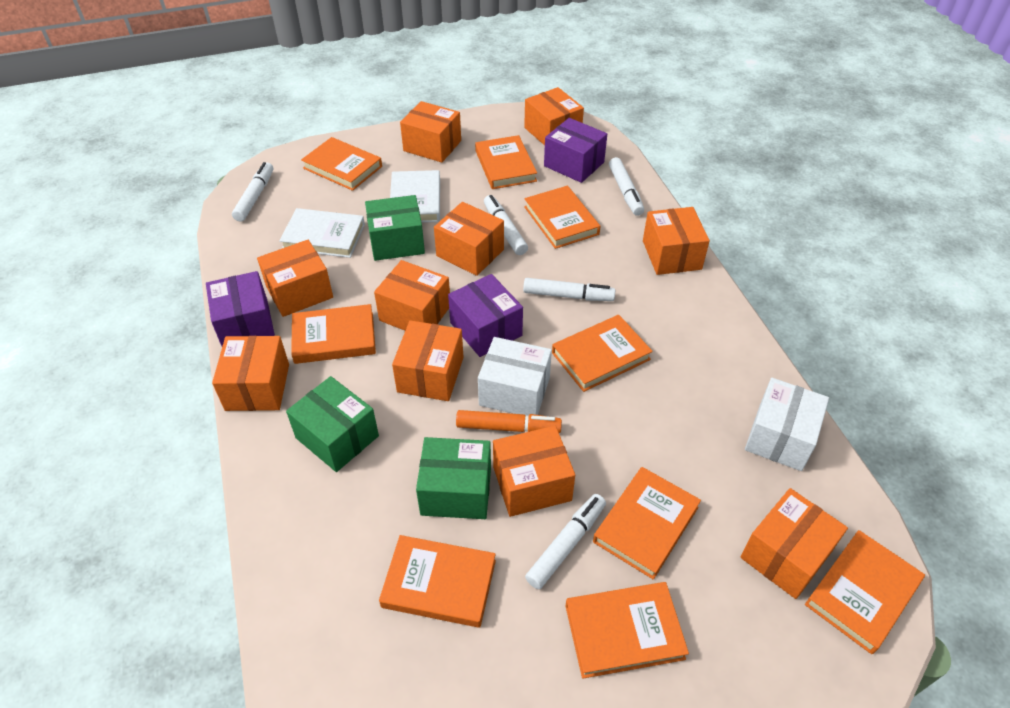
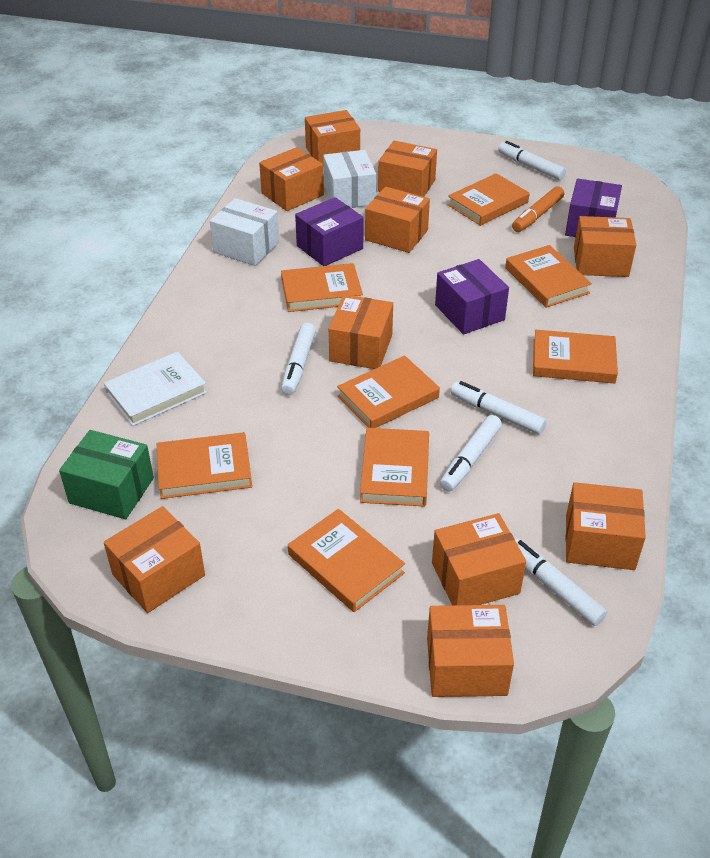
green box: [286,376,379,472] [365,195,425,261] [416,437,491,519] = 3 -> [59,430,154,519] = 1
orange book: [291,304,376,364] [301,137,382,191] [379,535,496,628] [475,135,537,189] [524,186,601,249] [552,315,653,392] [565,582,689,679] [593,467,701,580] [805,530,925,654] = 9 -> [157,432,252,499] [281,263,363,312] [288,509,405,612] [337,355,440,428] [360,428,429,507] [447,173,530,226] [505,245,592,308] [533,330,618,383] = 8
white book: [279,208,365,258] [390,170,440,223] = 2 -> [104,352,207,426] = 1

